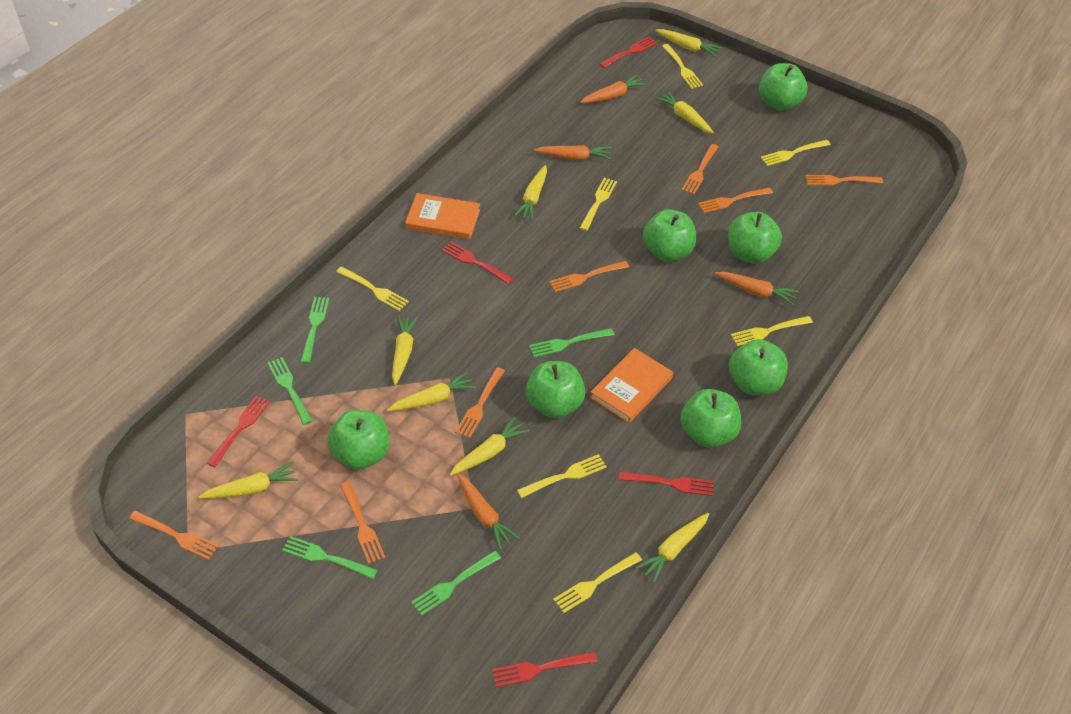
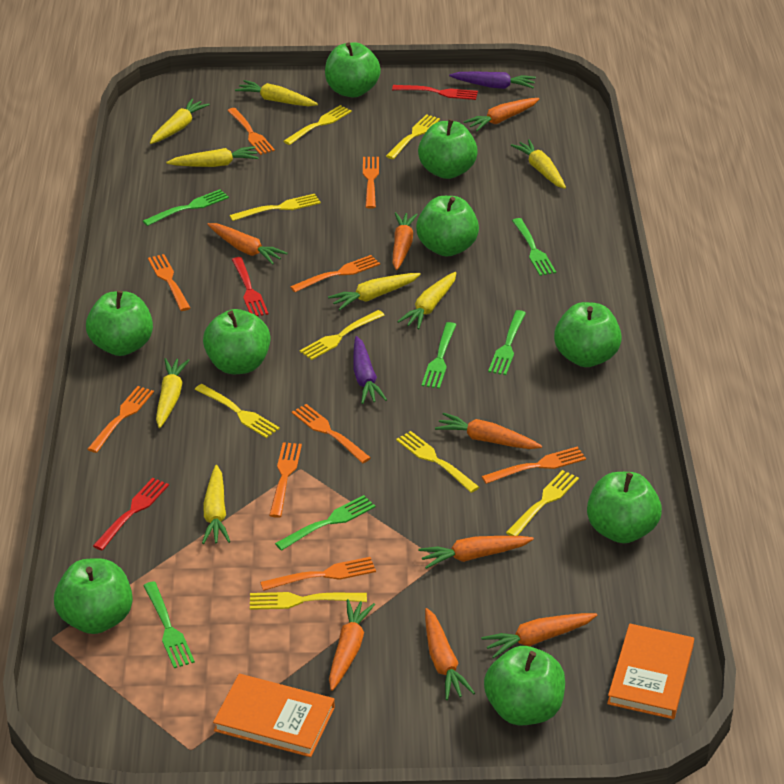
green apple: [327,410,389,470] [526,361,586,418] [643,209,696,261] [681,389,741,448] [728,212,782,264] [729,339,788,395] [759,63,808,110] = 7 -> [54,558,133,634] [86,291,153,356] [203,309,271,374] [325,42,381,97] [416,196,479,257] [418,119,478,179] [484,646,565,725] [554,302,622,367] [587,472,662,543] = 9
green fork: [268,357,312,425] [282,536,378,579] [301,297,329,363] [411,551,501,616] [529,328,614,358] = 5 -> [143,189,229,226] [143,582,195,668] [275,495,376,551] [422,322,456,389] [488,310,526,375] [512,218,556,276] = 6
orange carrot: [457,473,520,550] [534,145,611,160] [580,75,647,103] [715,272,799,305] = 4 -> [207,223,288,265] [329,599,375,691] [393,212,418,270] [418,536,534,569] [425,608,475,700] [435,413,542,449] [464,98,539,131] [481,613,597,658] = 8
orange fork: [129,511,219,560] [340,481,385,564] [455,367,505,438] [549,261,629,292] [682,144,719,195] [698,187,773,213] [805,175,883,186] = 7 -> [88,386,154,453] [148,254,190,311] [227,108,275,155] [260,557,376,591] [269,442,302,518] [290,255,380,292] [292,404,371,463] [363,157,379,209] [482,447,586,484] = 9
purple carrot: none = 0 -> [353,336,387,404] [449,71,536,89] = 2
red fork: [207,395,270,467] [442,242,513,284] [492,652,597,687] [600,37,657,68] [619,472,713,496] = 5 -> [93,478,169,550] [232,257,269,316] [392,85,478,100] = 3
yellow fork: [336,266,409,311] [517,454,607,498] [553,552,642,613] [580,178,617,231] [662,44,703,89] [731,316,813,346] [761,140,831,166] = 7 -> [195,384,280,438] [229,194,321,221] [250,592,367,610] [283,105,352,145] [300,310,385,360] [386,114,440,159] [396,431,479,493] [506,470,579,536] = 8

